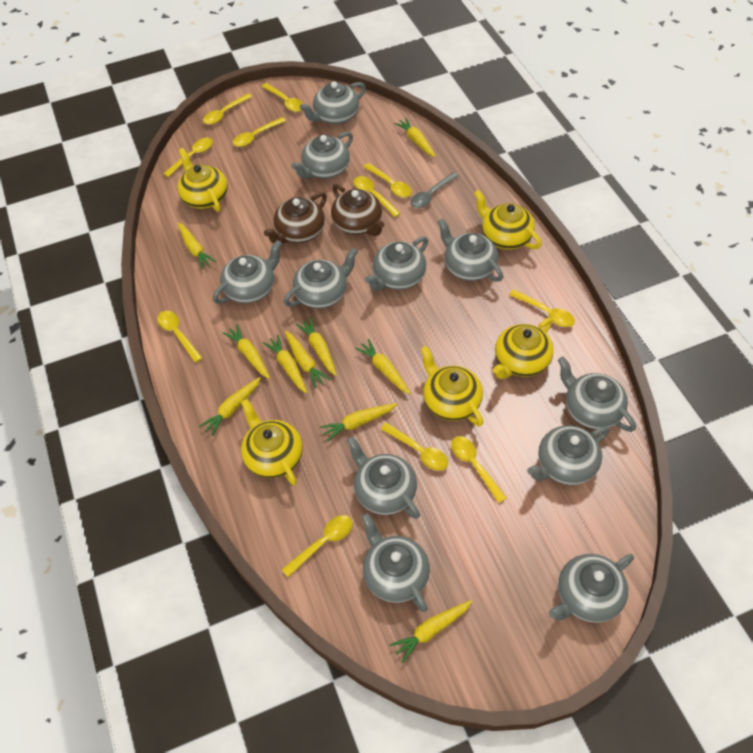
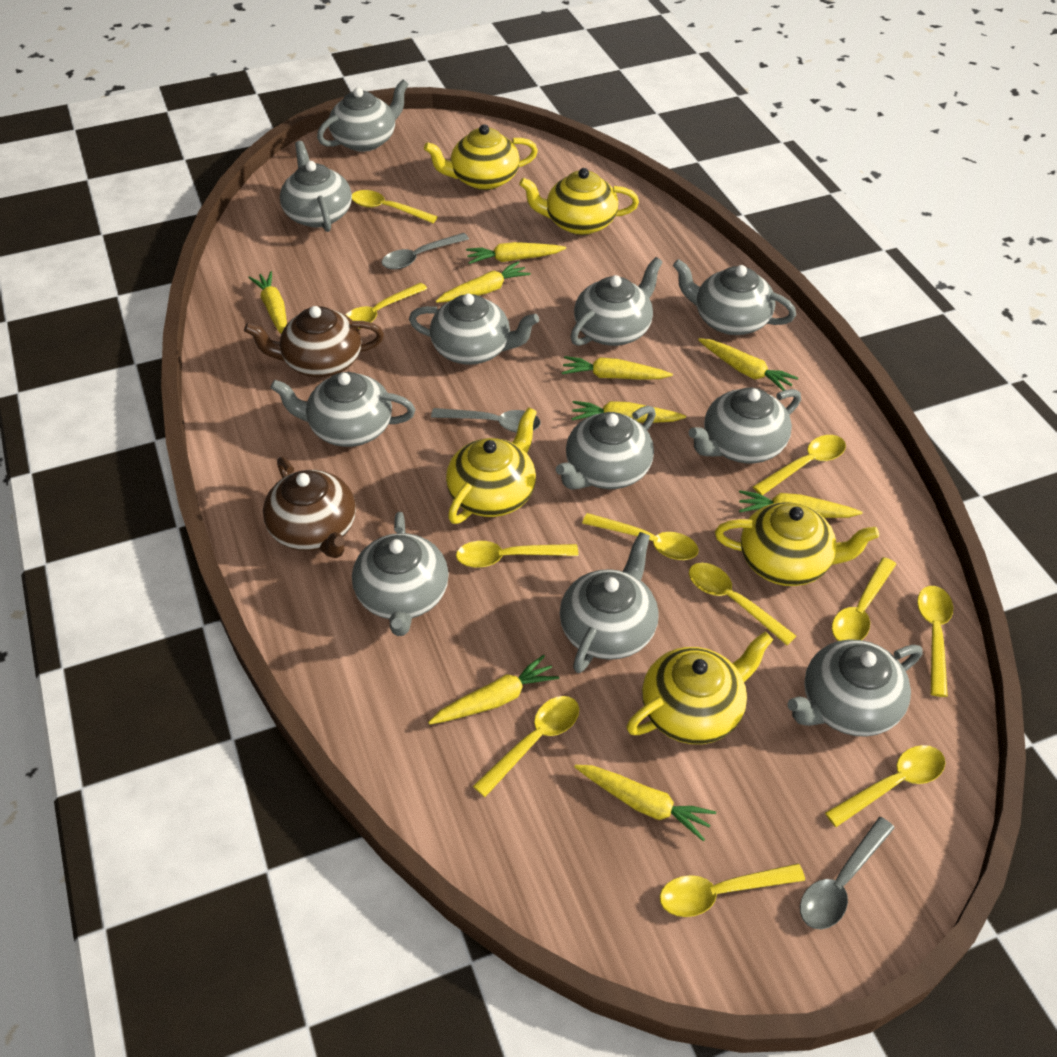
grey spoon: [410,172,459,208] = 1 -> [382,233,469,270] [431,408,540,433] [800,817,895,929] = 3
yellow carrot: [177,223,216,269] [199,377,261,436] [223,324,270,379] [263,335,307,393] [285,331,331,389] [296,317,336,376] [320,403,397,442] [355,339,411,394] [390,600,472,663] [394,118,436,157] = 10 -> [248,271,287,334] [428,655,559,725] [436,261,531,303] [466,242,566,264] [562,356,673,380] [572,401,686,423] [574,765,716,841] [698,338,798,391] [739,490,863,518] = 9

